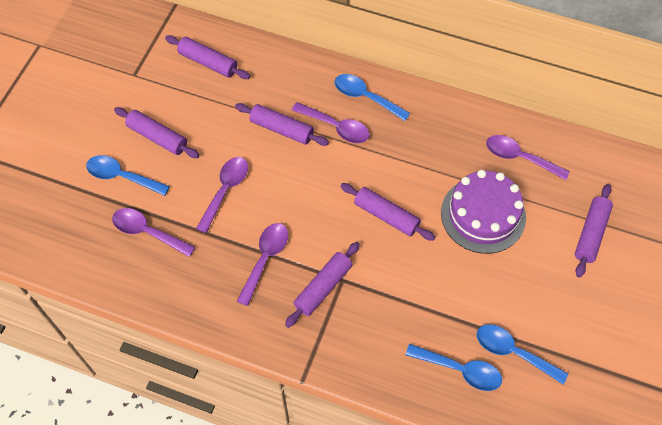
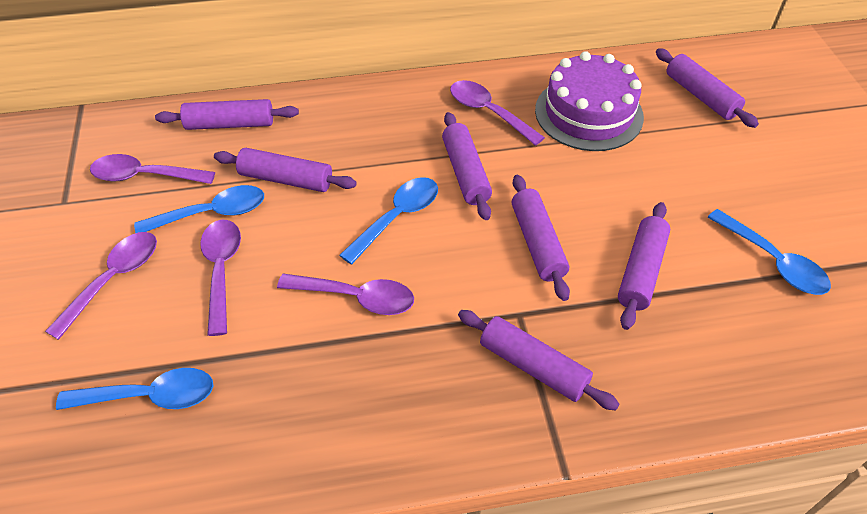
purple rolling pin: [114,107,199,158] [165,35,250,79] [235,103,329,146] [285,242,360,328] [340,183,435,241] [575,184,613,277] = 6 -> [155,99,299,130] [214,148,357,192] [442,112,492,220] [458,310,620,410] [512,175,570,301] [618,202,670,330] [656,48,759,128] = 7

